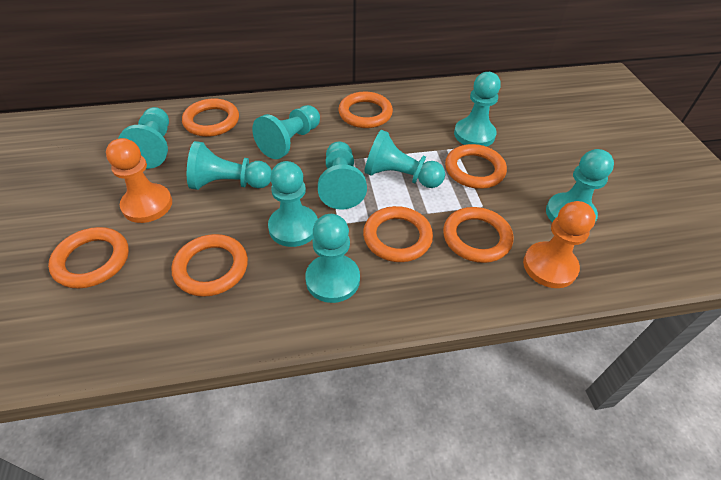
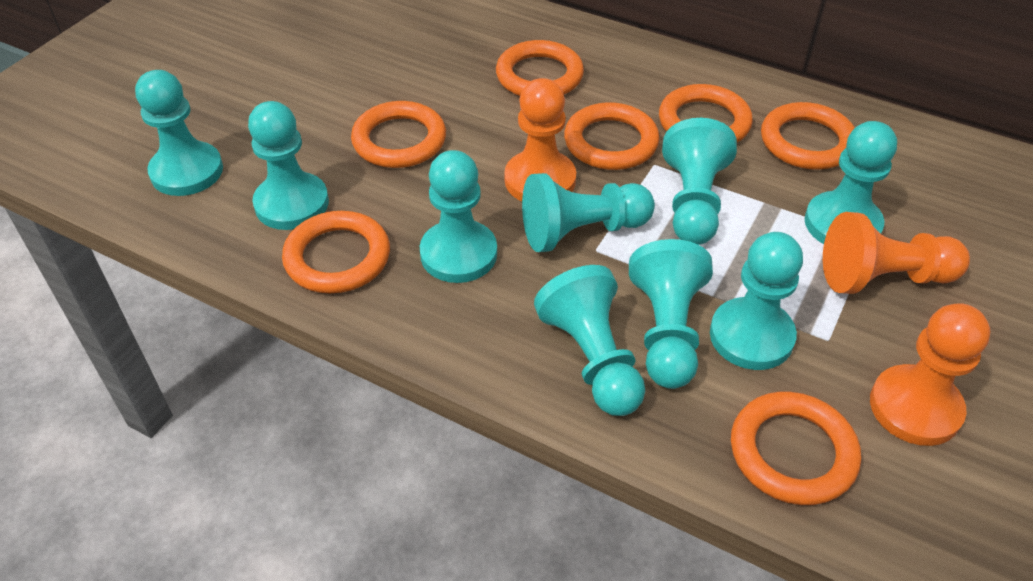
orange pawn: [106,138,172,223] [523,201,596,288] = 2 -> [504,78,576,201] [823,212,970,294] [870,303,990,446] = 3

